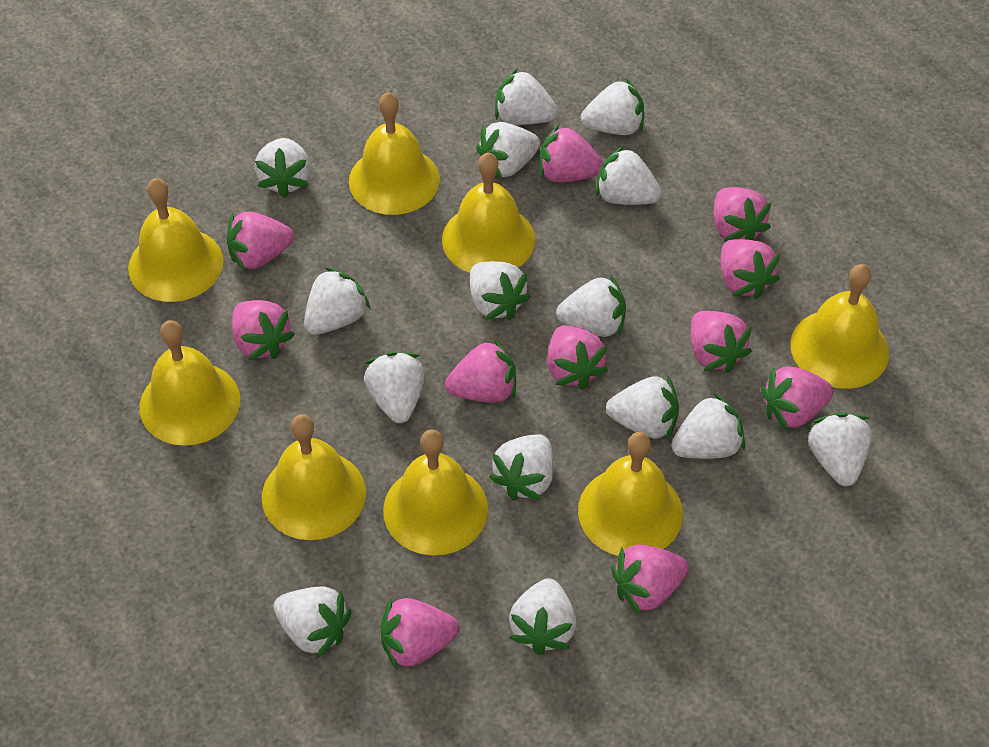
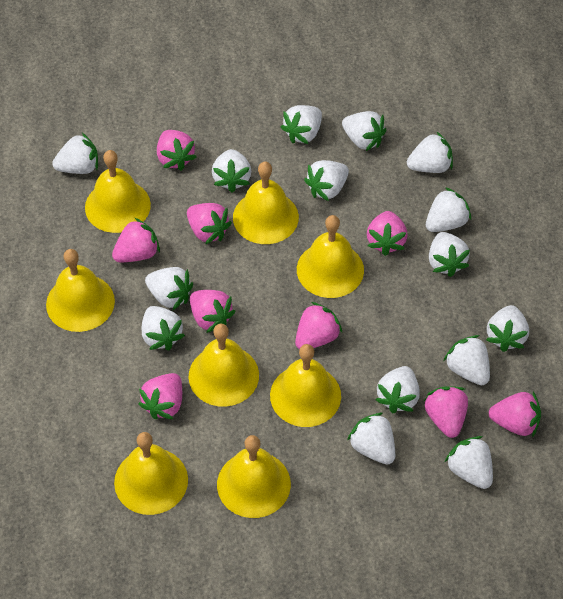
pink strawberry: [226,212,294,270] [232,300,295,361] [380,598,459,669] [445,339,516,403] [540,125,604,182] [547,325,608,390] [611,544,689,615] [691,311,752,373] [714,187,771,242] [721,239,780,299] [761,366,834,430] = 11 -> [112,218,160,262] [138,373,182,419] [157,130,196,171] [187,203,232,245] [190,290,236,333] [295,302,342,349] [367,211,407,256] [424,386,468,438] [489,391,541,437] = 9

